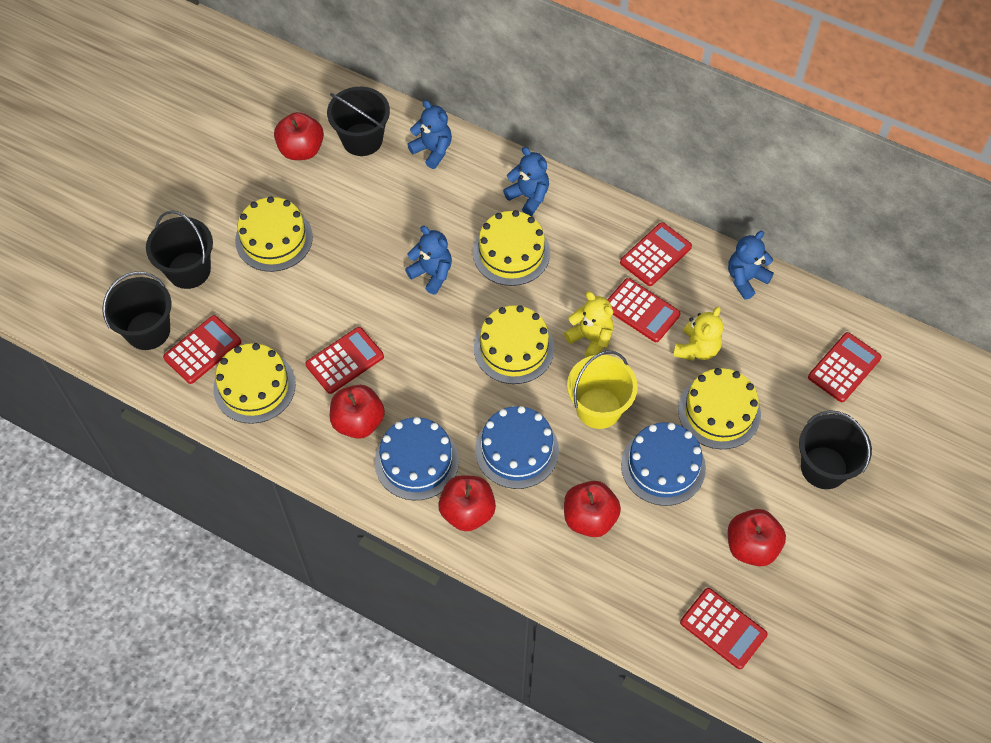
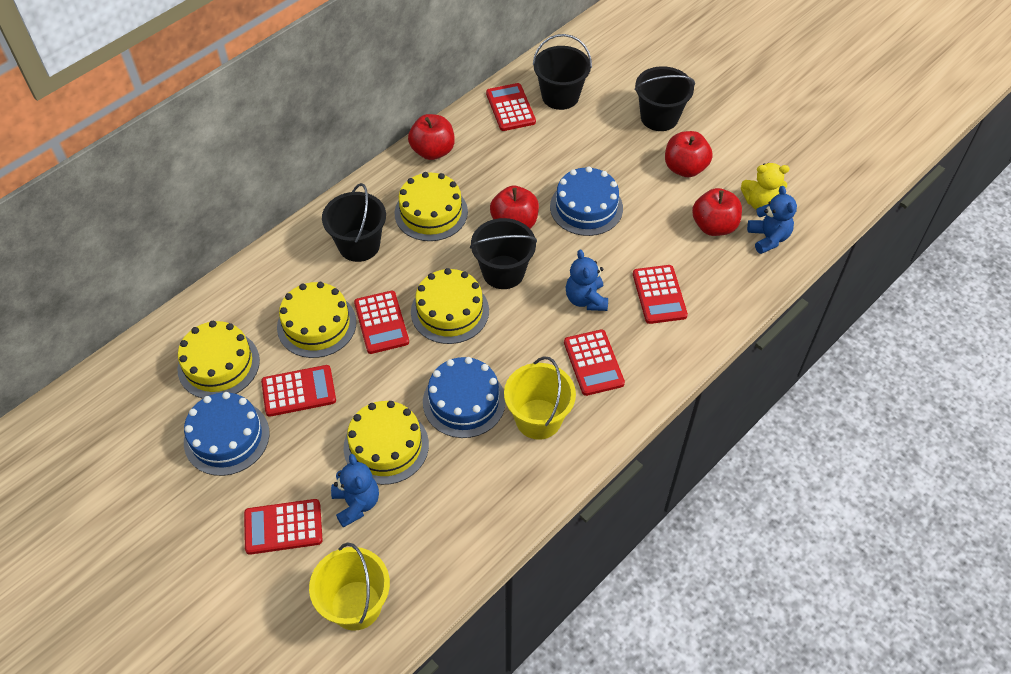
blue teddy bear: [405,226,452,295] [407,100,452,169] [503,147,549,216] [728,231,774,300] = 4 -> [331,454,379,528] [566,249,608,311] [747,186,797,254] = 3
red apple: [274,112,324,160] [330,385,385,439] [438,475,496,531] [564,481,621,537] [728,509,786,567] = 5 -> [408,114,455,160] [490,186,539,229] [665,131,713,177] [692,188,742,236] = 4
yellow bucket: [567,351,638,429] = 1 -> [309,542,390,631] [504,356,576,440] = 2
yellow teddy bear: [564,291,613,357] [673,307,723,361] = 2 -> [741,163,789,210] = 1

